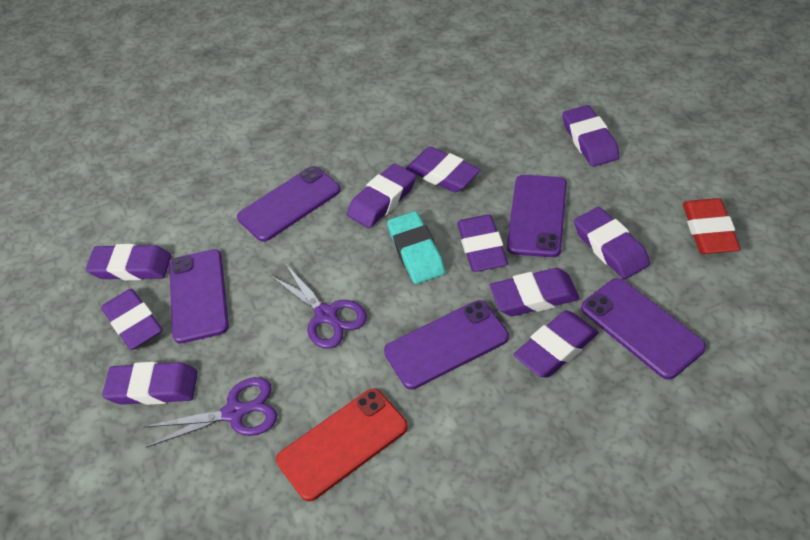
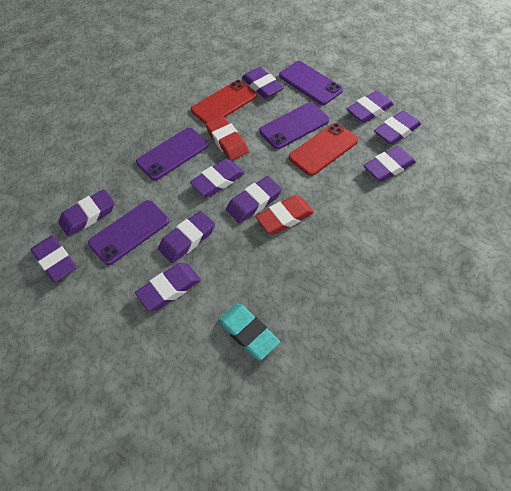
purple phone: [169,249,229,344] [237,166,341,242] [384,300,509,389] [507,175,567,257] [581,278,706,379] = 5 -> [88,200,169,265] [136,128,208,180] [259,102,329,149] [279,61,343,105] = 4
purple scissors: [144,377,277,448] [270,263,367,349] = 2 -> none = 0
red eraser: [683,198,740,254] = 1 -> [205,116,249,161] [256,195,314,234] = 2
red phone: [276,389,408,501] = 1 -> [191,80,257,124] [289,123,358,176] = 2

